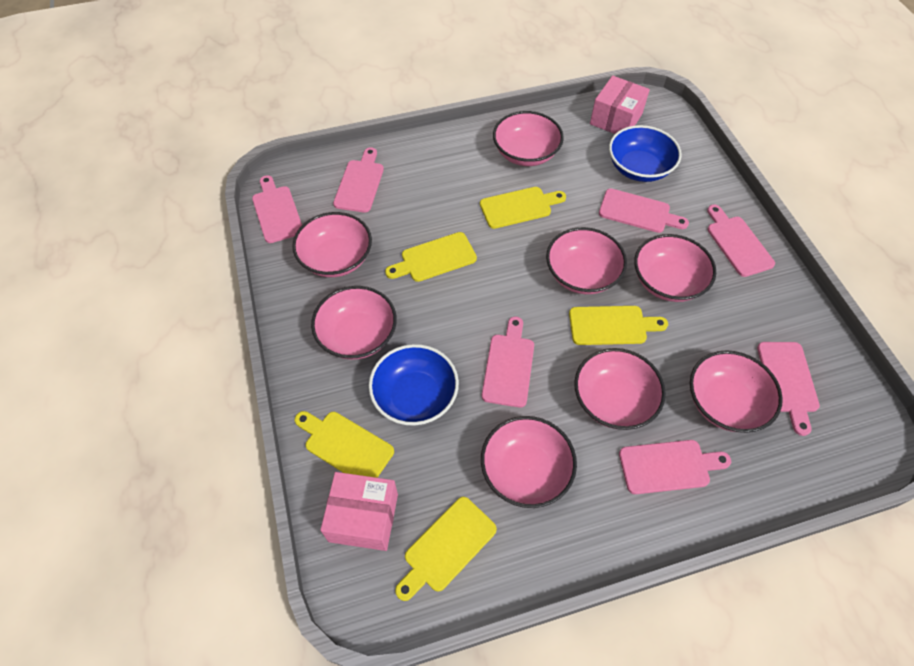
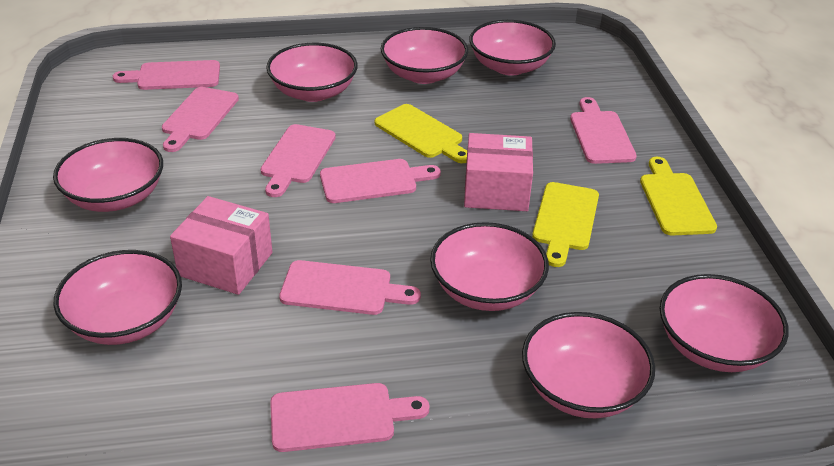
blue bowl: [369,344,459,426] [609,125,682,182] = 2 -> none = 0
yellow cutting board: [295,411,394,478] [385,232,477,282] [395,497,497,601] [480,187,566,229] [569,306,668,345] = 5 -> [375,104,467,163] [532,182,599,267] [640,157,717,236] = 3

